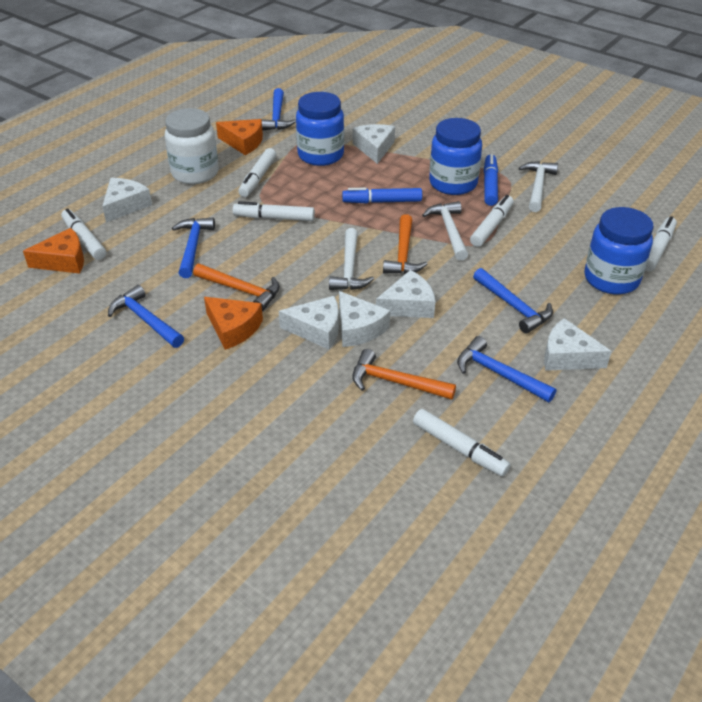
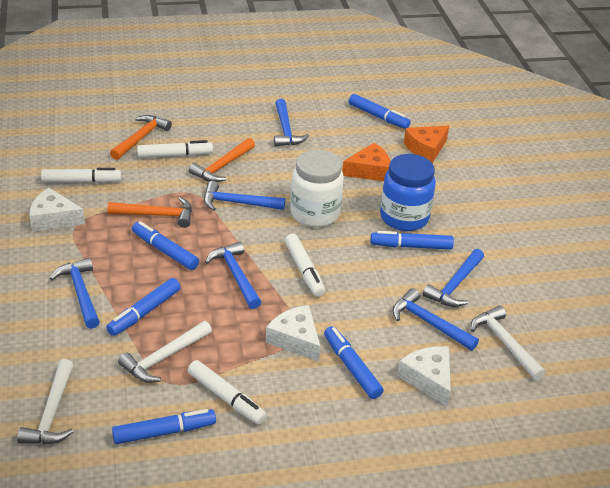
blue hammer: [108,285,184,348] [172,218,215,278] [262,88,296,130] [457,336,556,403] [473,268,553,334] = 5 -> [50,258,100,329] [204,181,285,211] [205,242,261,309] [274,99,309,147] [392,288,479,351] [423,249,484,307] = 6
blue jar: [296,92,344,166] [429,118,482,195] [585,207,654,294] = 3 -> [380,154,436,231] = 1
blue marker: [342,187,422,203] [484,154,498,206] = 2 -> [106,278,181,336] [112,409,216,444] [132,221,199,270] [324,326,384,399] [349,94,411,129] [371,231,454,250] = 6
orange cheese: [23,228,84,274] [204,297,263,350] [216,119,263,155] = 3 -> [342,143,391,181] [404,126,449,163] = 2
white cheese: [102,178,152,223] [279,296,339,349] [339,291,390,347] [352,124,395,164] [376,270,435,318] [544,318,612,371] = 6 -> [30,187,85,231] [266,305,320,362] [397,346,451,406] = 3
white marker: [61,208,106,260] [233,201,315,221] [238,148,276,197] [413,409,511,477] [470,195,514,247] [645,216,677,271] = 6 -> [41,168,122,183] [137,140,213,158] [188,360,267,425] [285,234,325,297] = 4

